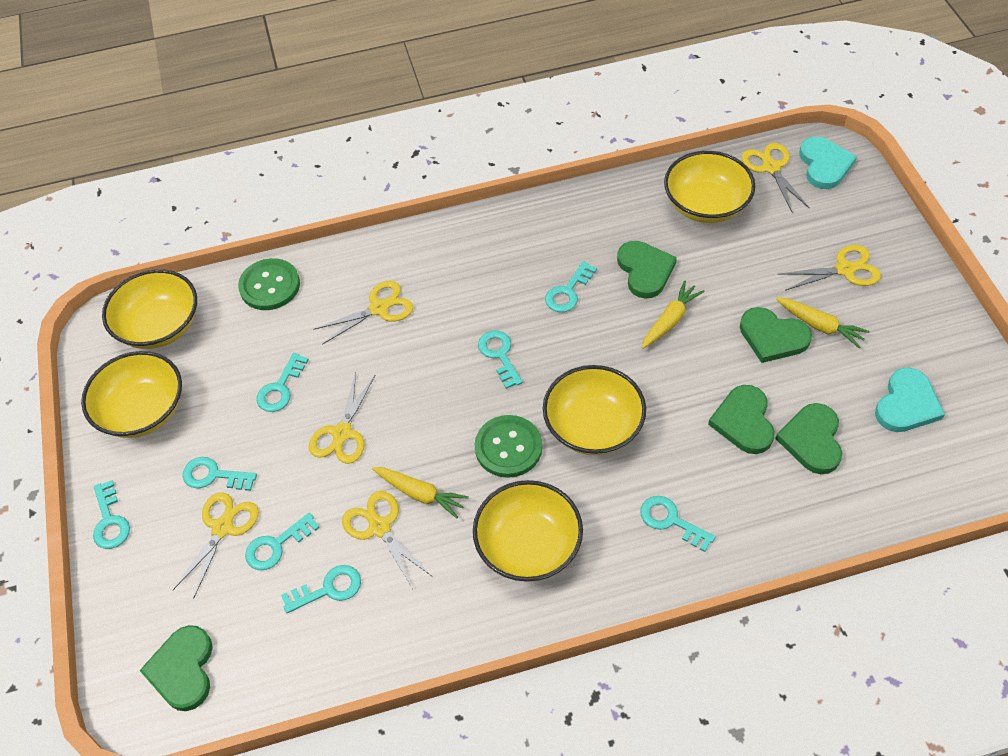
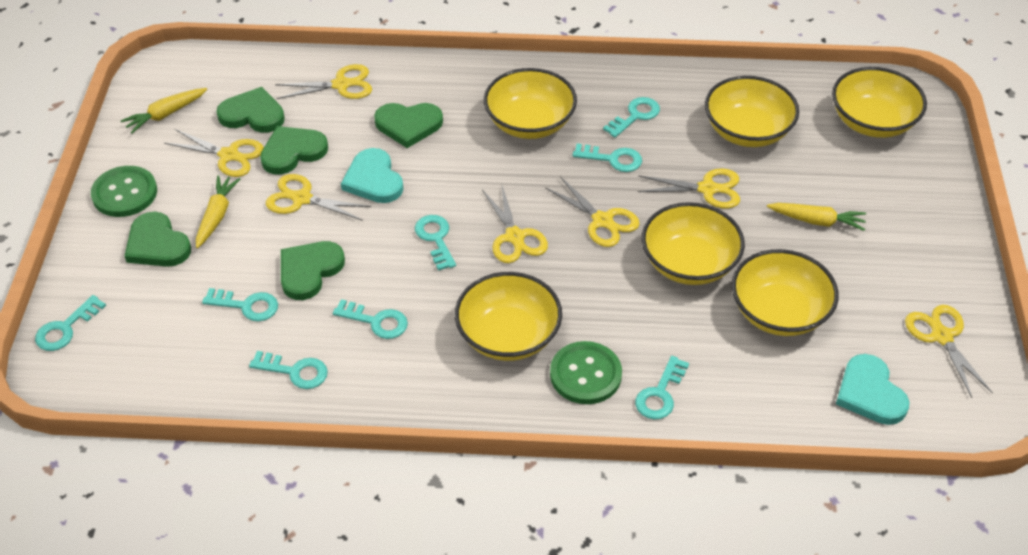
yellow bowl: [81,351,182,438] [102,269,197,349] [473,480,583,582] [543,365,646,455] [664,151,756,223] = 5 -> [455,272,562,361] [484,68,577,139] [642,202,745,285] [705,76,799,147] [732,249,839,336] [832,67,927,138] = 6
yellow scissors: [173,492,259,599] [309,372,375,464] [313,281,413,345] [342,491,433,589] [742,143,810,212] [779,245,881,290] = 6 -> [164,129,264,177] [266,174,371,221] [275,64,372,99] [482,186,548,263] [545,177,640,247] [638,168,740,209] [905,305,993,398] = 7

